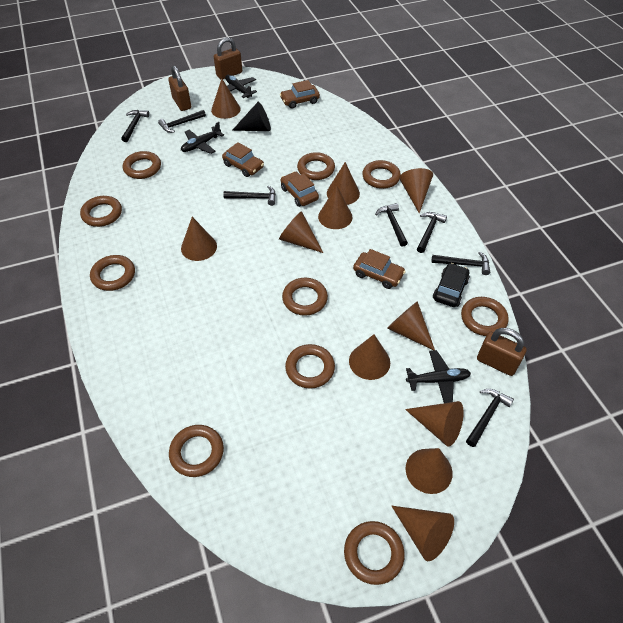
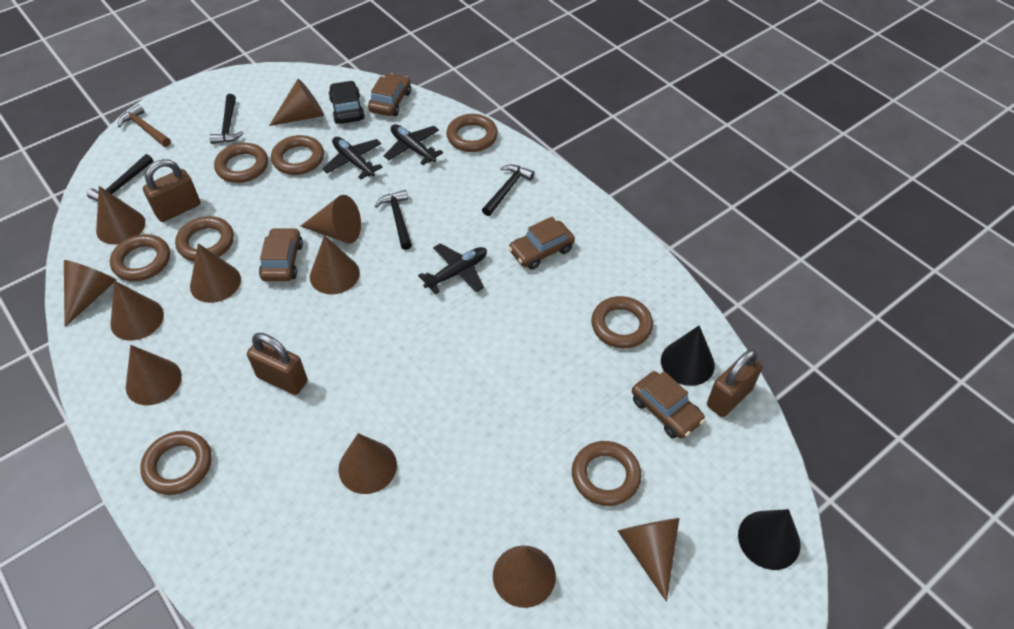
black cone: [232,102,271,131] = 1 -> [661,325,715,386] [738,509,801,570] = 2
black hammer: [121,110,149,142] [158,110,206,133] [223,186,276,206] [375,203,408,247] [417,212,447,253] [431,251,490,275] [466,389,514,447] = 7 -> [87,154,153,201] [209,94,244,144] [375,190,412,250] [482,165,535,216] = 4
brown hammer: none = 0 -> [118,104,171,147] = 1
brown ring: [80,196,122,227] [90,255,135,291] [123,151,161,179] [169,425,224,477] [282,278,328,316] [285,344,335,389] [297,152,335,180] [344,521,405,585] [362,160,401,189] [461,297,509,336] = 10 -> [110,234,170,281] [140,431,212,495] [175,216,234,262] [214,143,268,183] [271,135,324,175] [446,114,498,152] [572,441,641,506] [591,296,653,348] = 8

